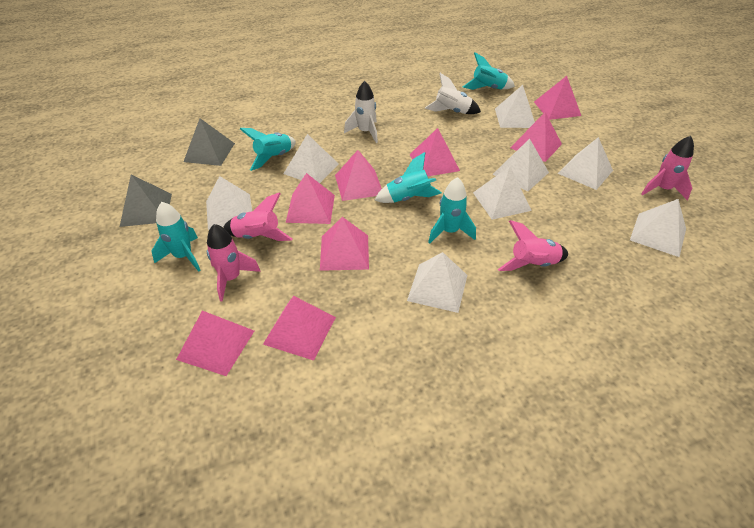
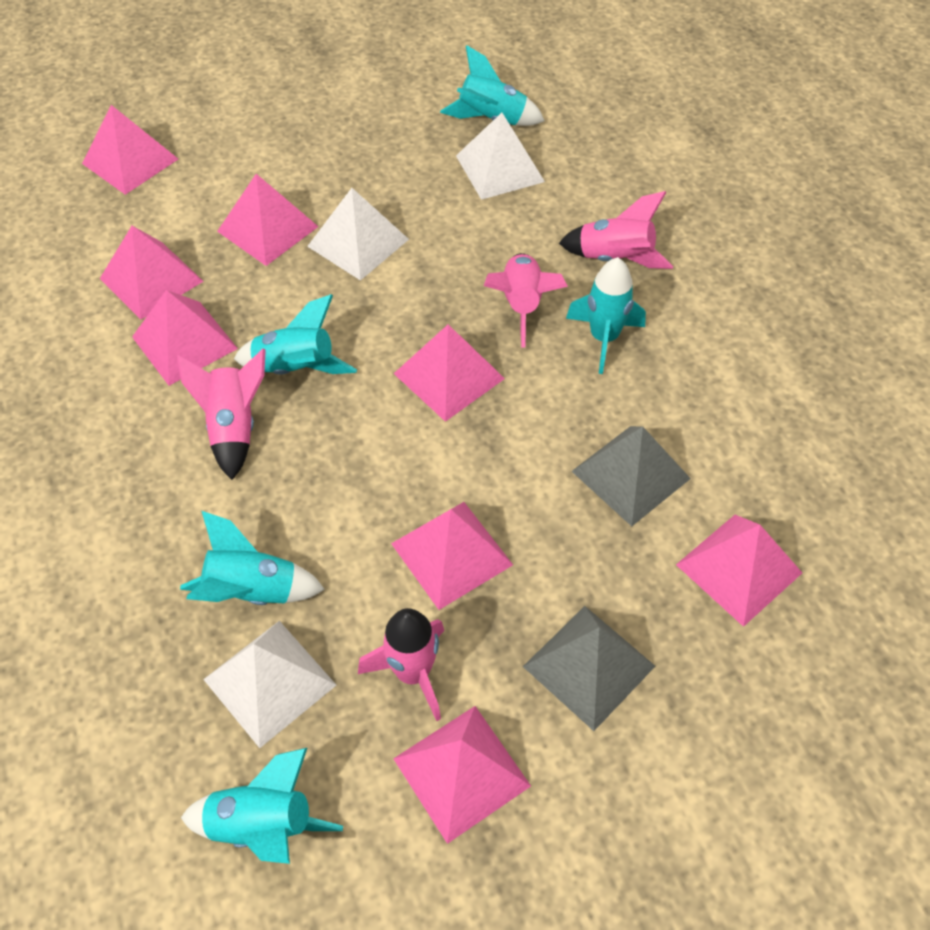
white pyramid: [206,176,252,230] [283,134,339,183] [407,252,467,313] [473,166,532,220] [493,139,549,191] [495,85,535,128] [558,137,613,190] [630,199,686,257] = 8 -> [203,621,336,748] [307,188,409,281] [456,113,545,200] = 3
white rocket: [344,81,378,143] [425,73,481,114] = 2 -> none = 0

